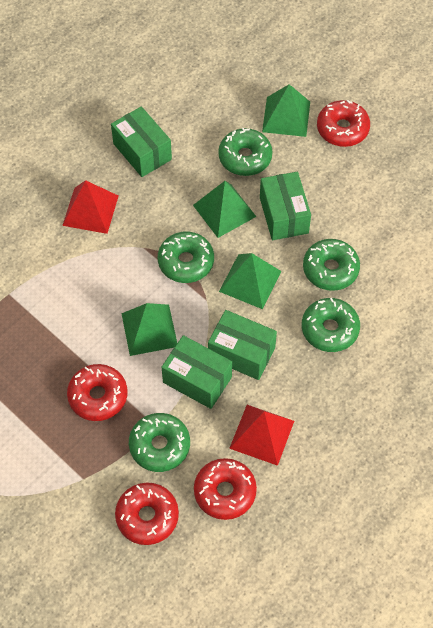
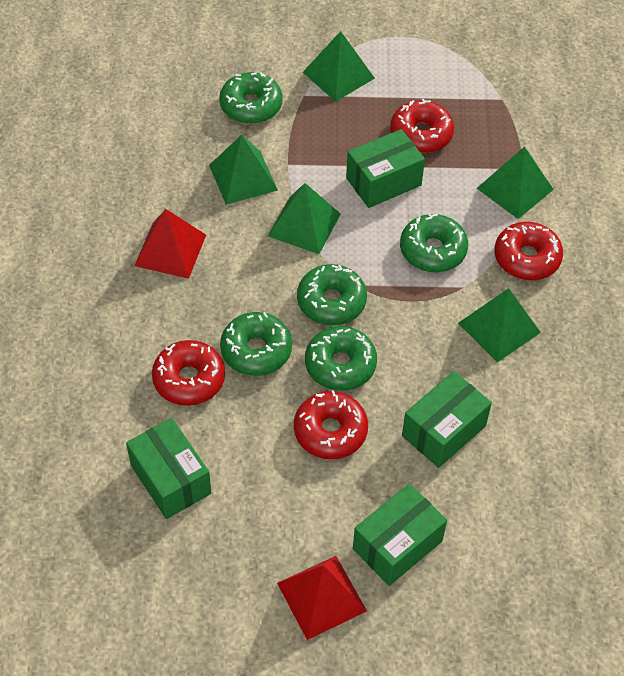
green pyramid: [121,303,177,356] [193,181,256,238] [219,253,282,309] [262,84,310,137] = 4 -> [209,135,278,205] [268,183,341,254] [303,31,375,102] [458,288,541,362] [477,146,554,219] = 5

